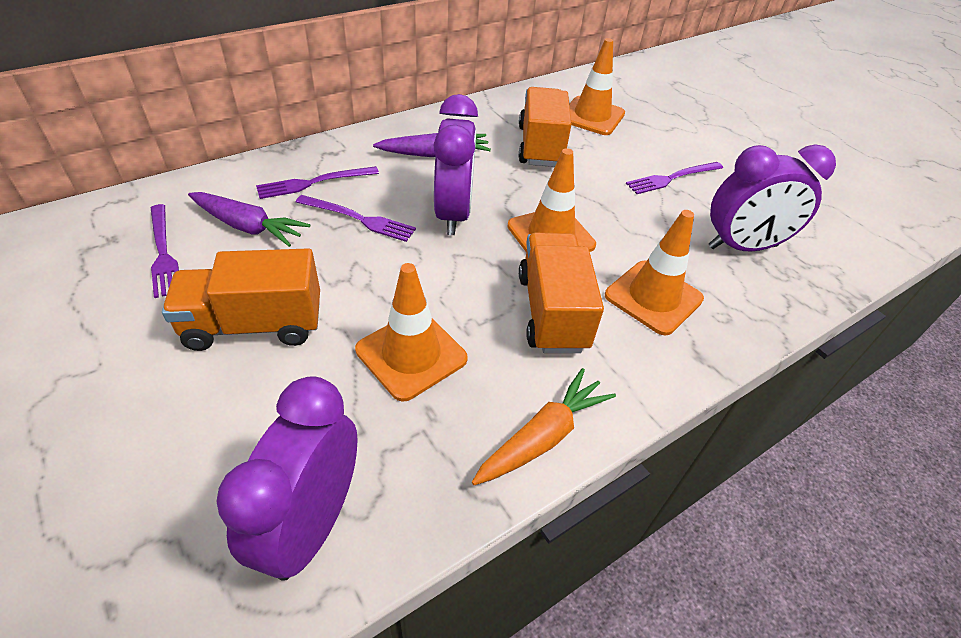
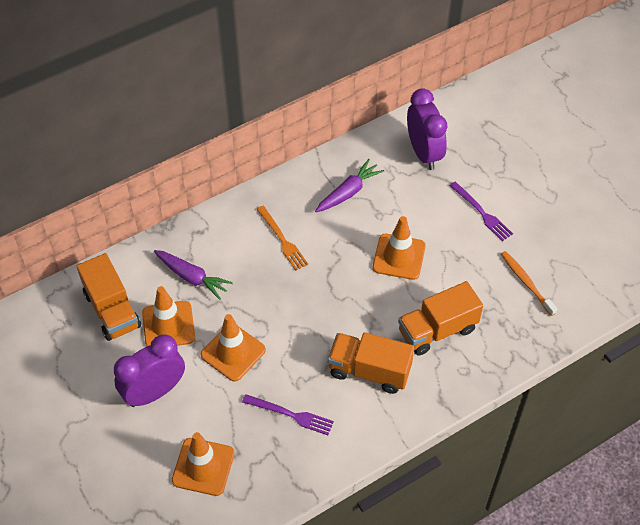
orange carrot: [472,368,616,485] = 1 -> none = 0
orange fork: none = 0 -> [256,206,308,271] = 1
orange toothbrush: none = 0 -> [501,251,557,316] = 1
purple clock: [216,376,358,581] [434,94,478,235] [709,144,836,252] = 3 -> [114,334,185,407] [407,88,447,170] = 2
purple fork: [151,204,179,298] [256,166,379,199] [296,195,416,242] [626,162,723,194] = 4 -> [242,394,334,435] [449,182,513,241] = 2

